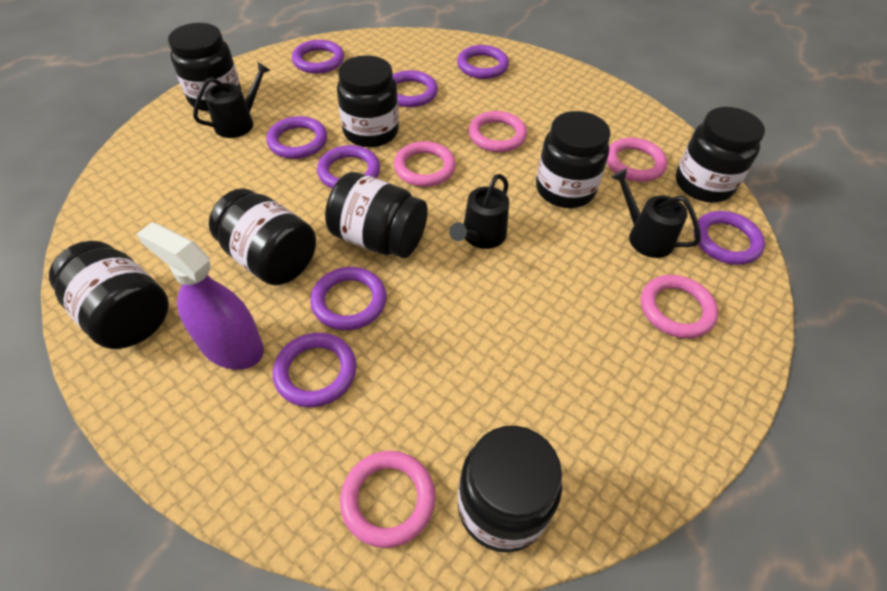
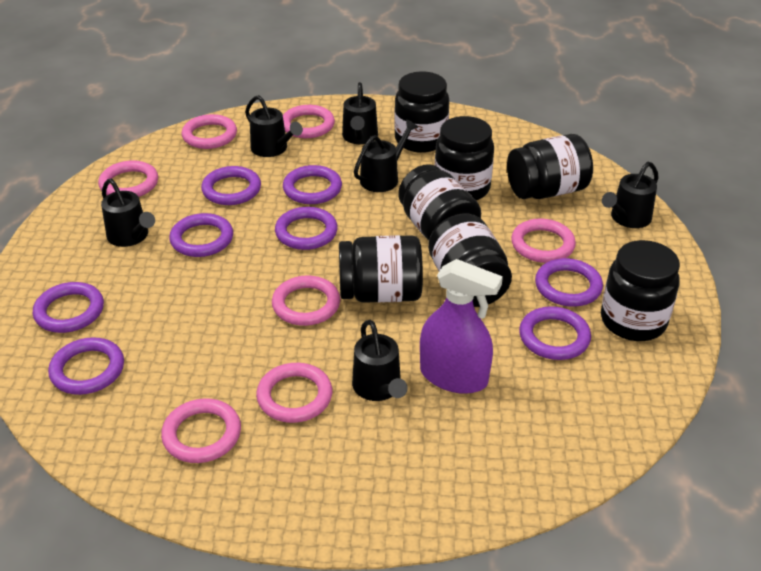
black jar: [49,241,169,349] [168,23,241,112] [209,188,316,285] [325,172,428,258] [337,55,399,147] [458,426,562,553] [536,111,611,208] [676,107,765,203] = 8 -> [339,235,423,303] [394,71,450,153] [398,164,481,241] [428,213,512,307] [435,116,494,200] [507,134,593,199] [601,240,680,341] = 7
black watering can: [193,62,271,138] [449,174,509,249] [611,168,701,258] = 3 -> [101,179,155,247] [245,95,303,157] [342,82,378,144] [352,320,408,401] [354,120,418,192] [602,162,659,228] = 6
pink ring: [340,451,435,548] [394,141,456,187] [469,111,527,152] [607,138,668,182] [641,275,718,338] = 5 -> [98,160,158,197] [161,398,241,463] [181,114,237,149] [256,363,332,423] [272,275,340,326] [283,105,335,138] [511,218,576,263] = 7

